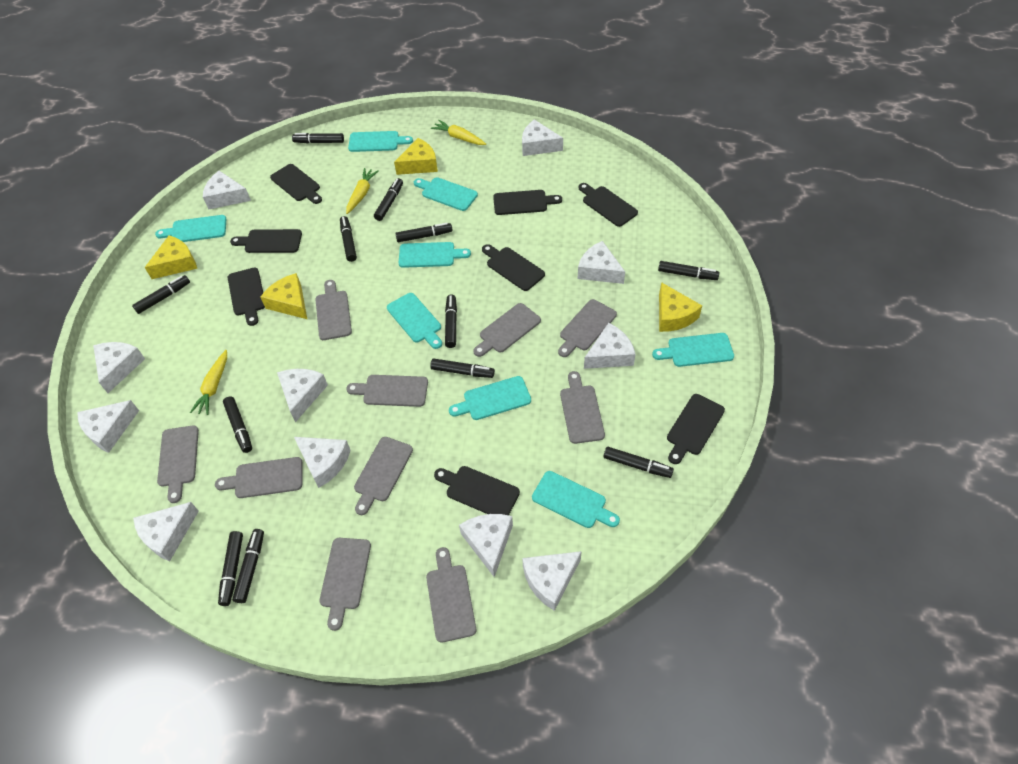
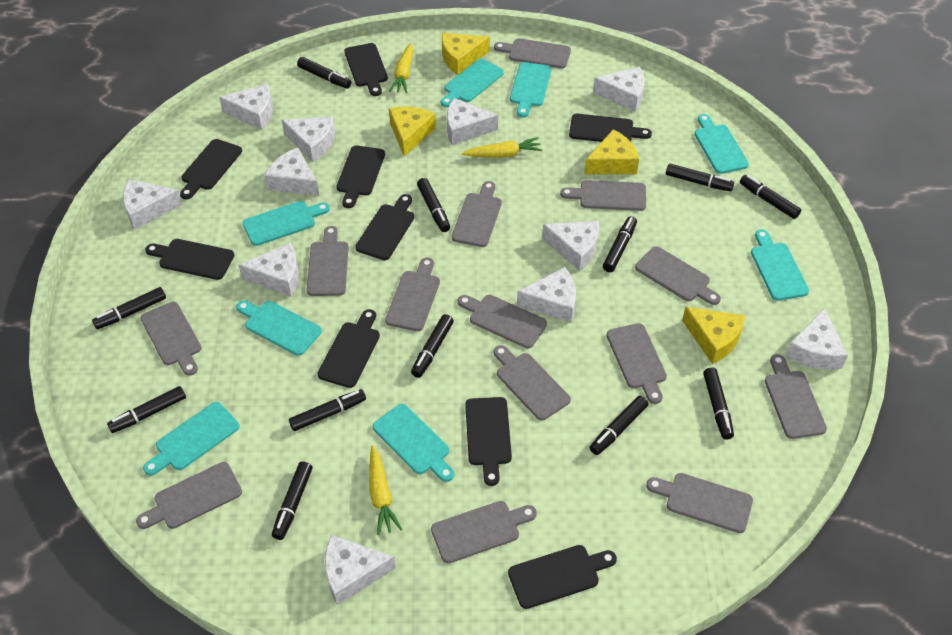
black cutting board: [228,268,265,326] [230,229,302,253] [270,164,322,204] [434,466,520,515] [482,244,545,291] [493,190,562,215] [578,183,638,227] [667,394,725,464] = 8 -> [145,239,234,280] [180,139,242,199] [317,309,380,388] [336,145,385,208] [344,43,388,96] [355,194,414,260] [465,397,512,486] [508,545,617,609] [569,114,652,142] = 9
grey cutting board: [157,425,199,503] [215,457,303,498] [315,280,352,340] [319,538,371,631] [346,375,428,407] [354,437,413,515] [426,547,476,643] [473,303,541,357] [558,299,617,357] [560,371,605,444] = 10 -> [136,462,242,529] [141,302,201,376] [307,226,349,296] [385,258,440,331] [431,501,537,563] [452,181,502,247] [458,295,547,348] [493,345,571,420] [494,38,571,69] [560,180,646,211] [606,323,667,404] [635,246,721,305] [646,473,753,533] [765,354,827,439] = 14

